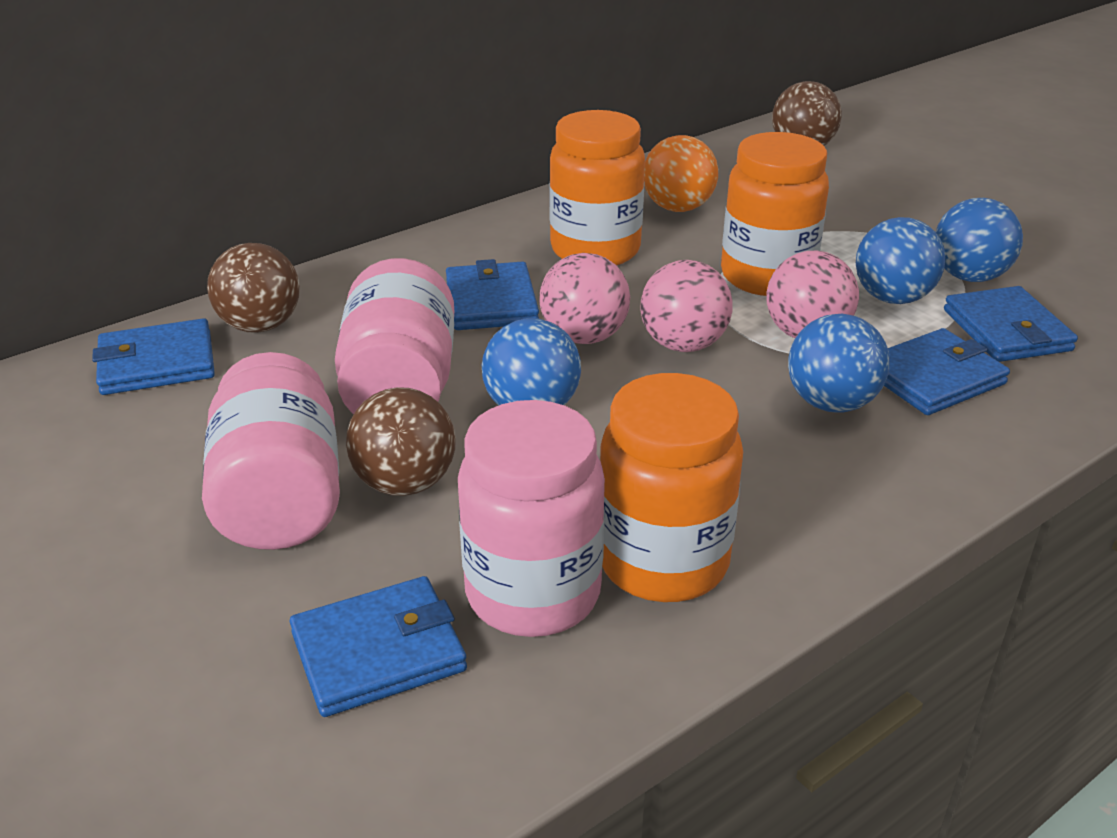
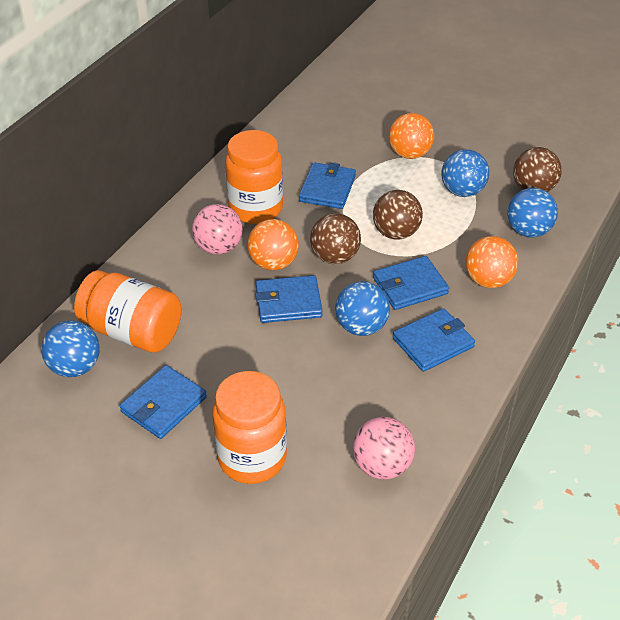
orange ball: [644,135,718,212] = 1 -> [248,219,299,270] [389,113,434,159] [465,236,518,288] = 3
pink ball: [540,253,630,344] [641,260,733,352] [766,251,859,338] = 3 -> [192,204,243,255] [353,417,415,479] = 2
pink jar: [202,352,340,550] [335,258,454,414] [458,400,605,637] = 3 -> none = 0

